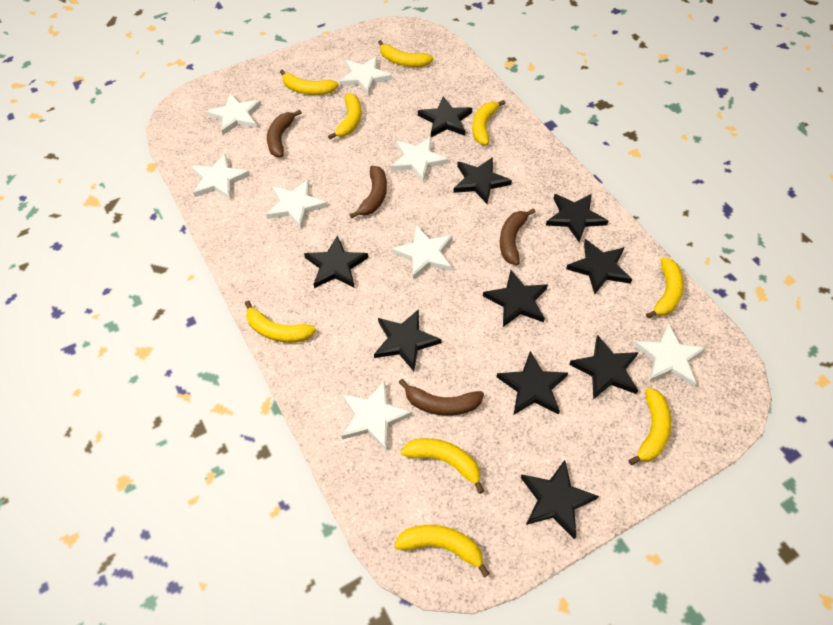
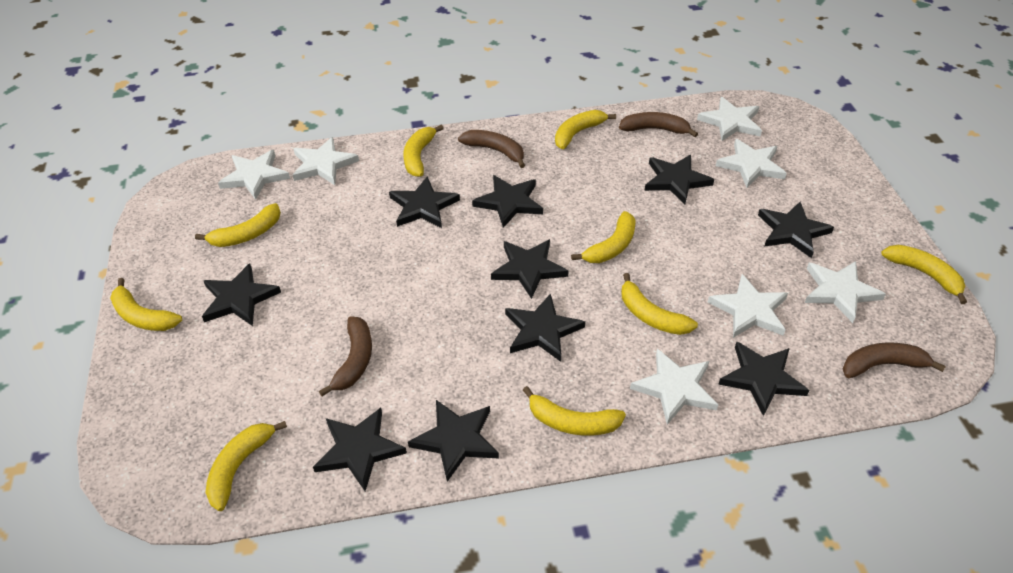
white star: [191,154,250,200] [206,93,261,135] [266,179,327,229] [339,57,392,95] [342,380,412,450] [391,137,448,182] [392,225,453,279] [634,324,706,387] = 8 -> [218,150,290,200] [293,137,359,185] [630,349,718,425] [697,97,762,141] [708,274,788,338] [716,139,787,188] [805,261,886,323] = 7

